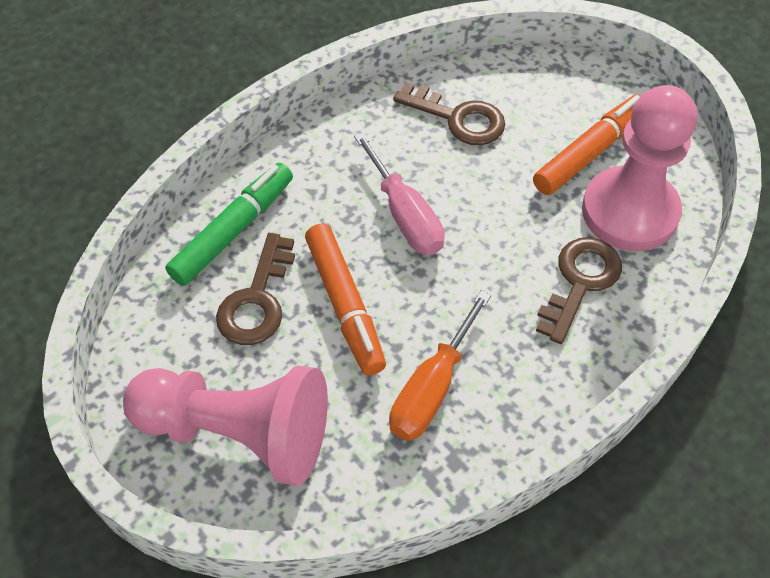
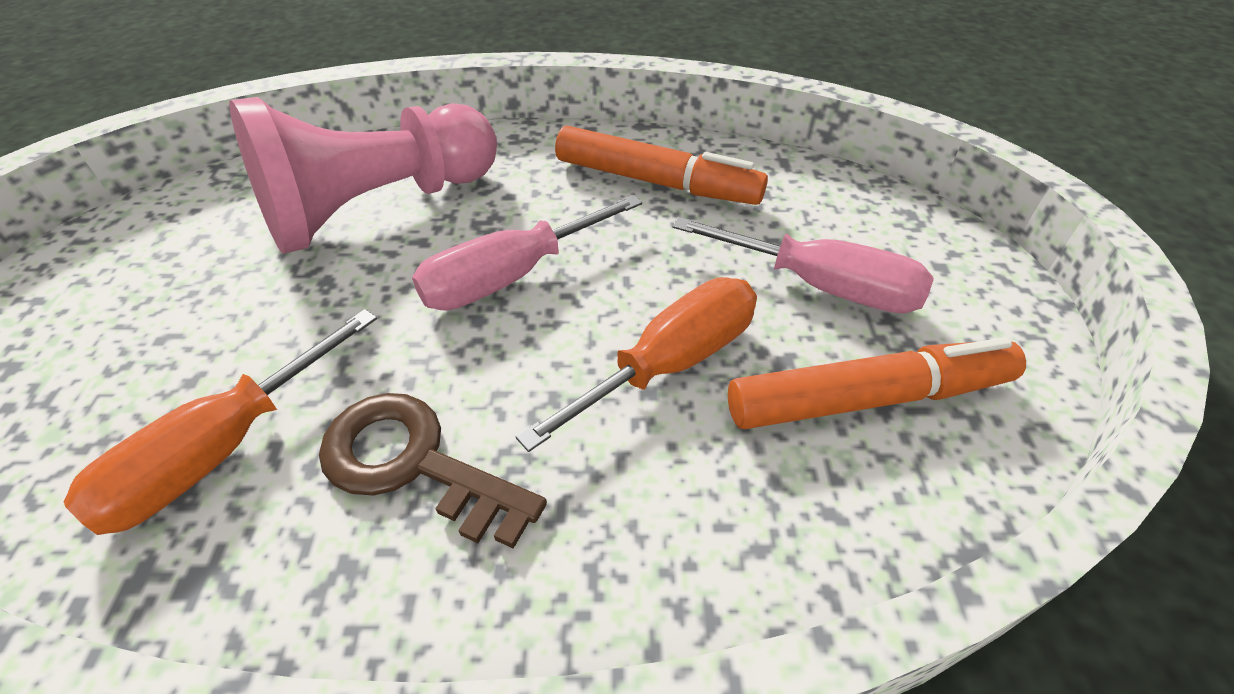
brown key: [216,233,295,345] [393,82,505,145] [536,237,622,344] = 3 -> [319,393,547,549] = 1
green marker: [165,163,293,286] = 1 -> none = 0
orange screwdriver: [389,290,491,441] = 1 -> [64,309,377,535] [516,277,757,452] = 2
pink pawn: [123,365,328,486] [582,85,697,251] = 2 -> [229,97,497,254] = 1
pink screwdriver: [354,132,445,255] = 1 -> [412,195,642,311] [672,217,934,313] = 2

